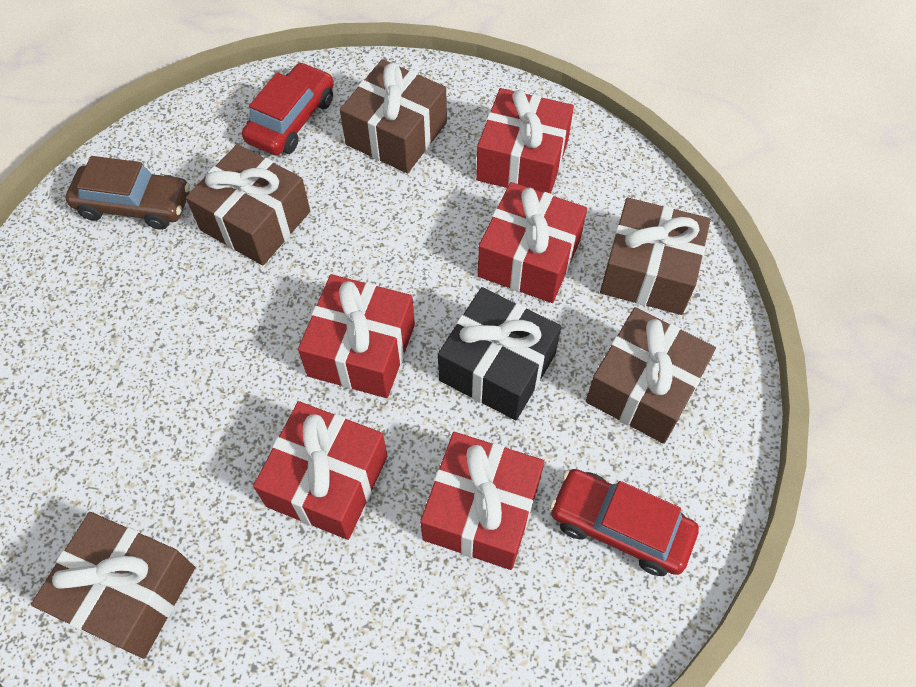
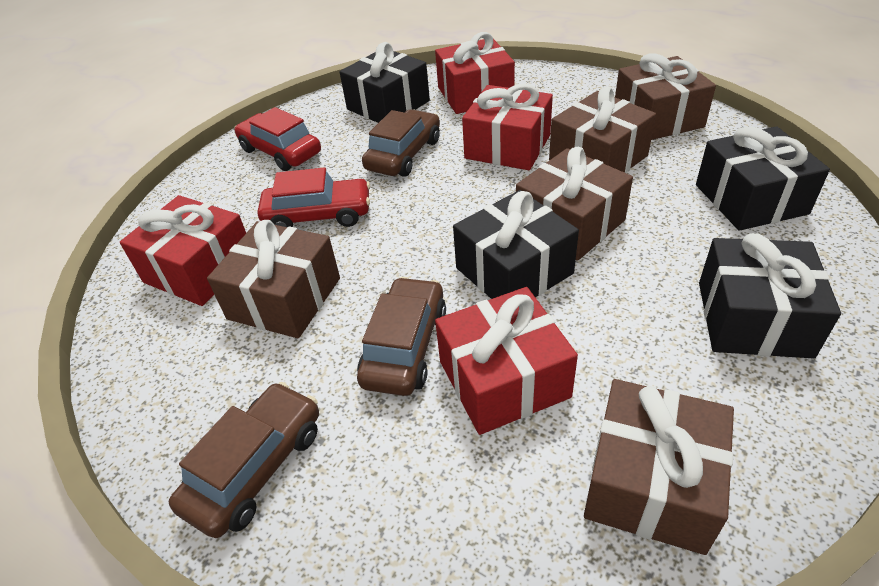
black gift: [438,287,561,420] = 1 -> [340,42,430,123] [453,190,579,299] [696,126,830,231] [699,233,841,359] = 4
brown car: [66,156,190,230] = 1 -> [169,382,319,538] [357,277,446,396] [362,109,440,177] = 3
red gift: [253,401,387,540] [298,274,415,398] [420,432,544,570] [476,88,574,194] [478,182,587,303] = 5 -> [120,195,246,306] [435,32,515,114] [435,287,578,435] [462,84,553,170] = 4

